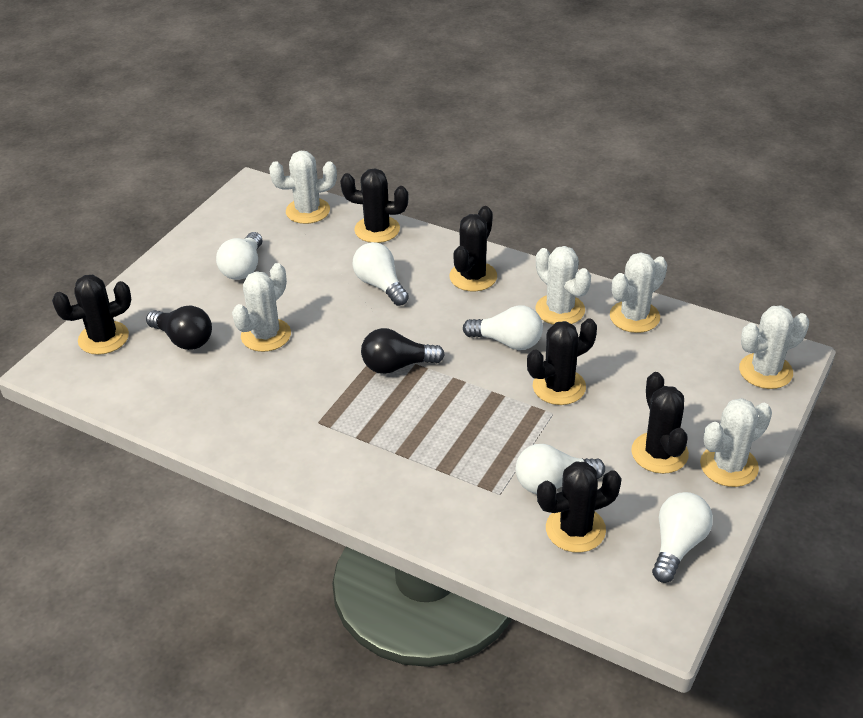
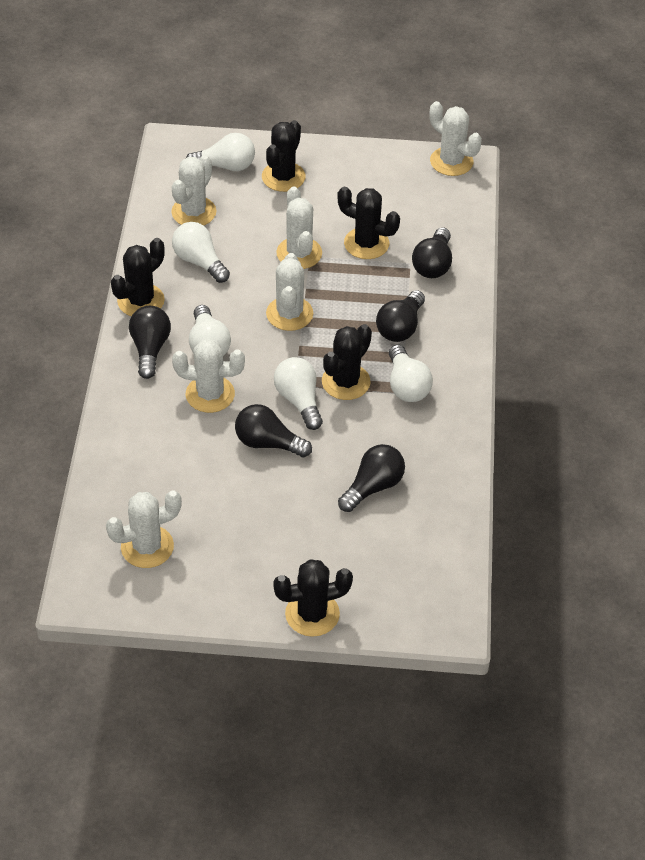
black cactus: [52,275,131,355] [340,168,409,243] [449,206,497,292] [527,318,597,405] [537,461,622,553] [631,372,689,474] = 6 -> [111,238,165,316] [262,120,306,192] [273,559,353,637] [322,324,372,400] [337,187,400,259] = 5
black light bulb: [146,306,212,350] [361,328,445,374] = 2 -> [129,306,171,379] [235,404,312,457] [338,444,405,512] [376,290,425,342] [412,227,452,278] = 5

